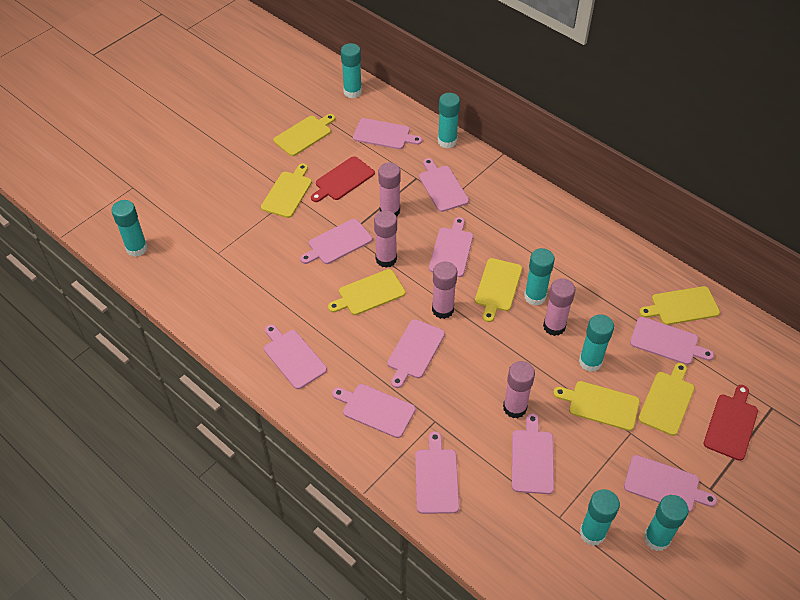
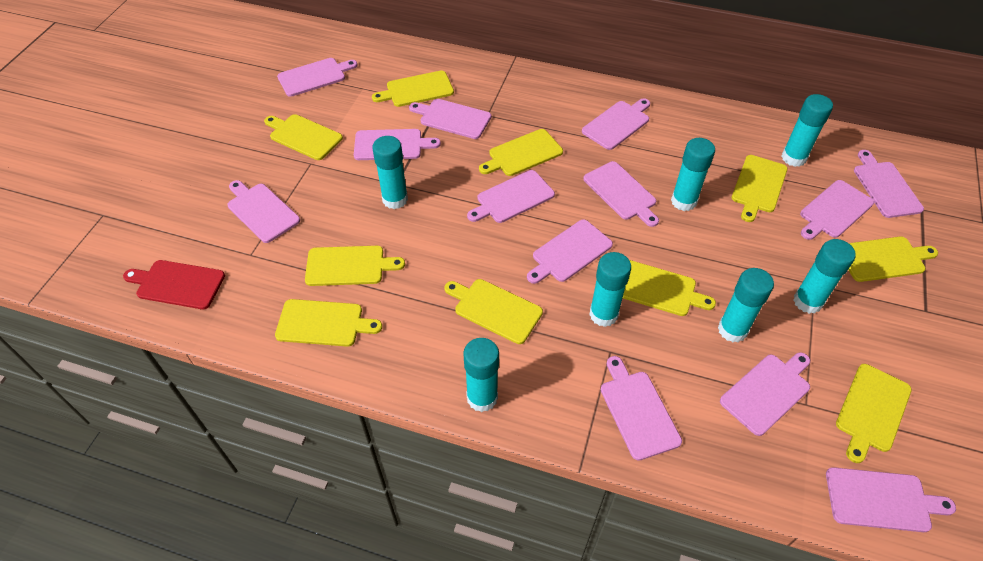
pink cutting board: [264,324,327,389] [300,219,372,264] [332,384,416,438] [353,118,422,149] [387,319,445,388] [415,431,459,514] [419,158,469,212] [429,217,473,277] [512,413,554,494] [624,455,717,512] [630,317,714,365] = 11 -> [227,180,300,243] [277,58,358,97] [354,129,441,160] [409,99,491,139] [467,170,555,223] [527,219,613,284] [582,98,650,150] [583,161,659,227] [601,356,682,461] [720,352,810,436] [800,180,874,240] [826,467,956,532] [854,150,924,218] = 13
pink glue stick: [374,211,397,268] [378,162,401,217] [432,261,457,319] [503,361,535,418] [543,278,575,336] = 5 -> none = 0
red cutting board: [311,156,375,202] [704,385,758,461] = 2 -> [123,260,225,309] = 1
yellow cutting board: [261,164,312,218] [273,114,335,156] [328,269,405,315] [475,258,522,322] [553,381,640,431] [638,363,695,436] [639,286,720,325] = 7 -> [264,114,343,160] [275,299,382,347] [305,246,405,286] [372,70,454,107] [444,279,543,344] [479,129,563,176] [623,260,716,316] [732,155,788,222] [836,364,912,463] [848,237,938,282] = 10

